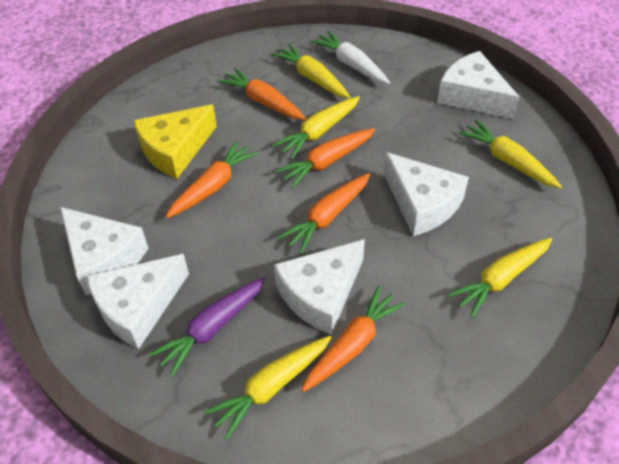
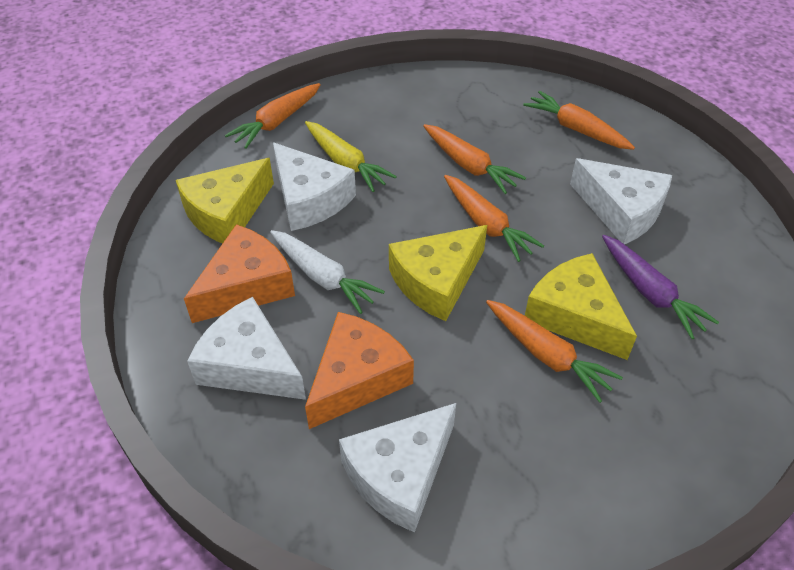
orange cheese: none = 0 -> [184,224,295,323] [305,312,414,429] = 2
white cheese: [60,207,149,295] [86,254,189,349] [274,239,365,335] [384,152,469,236] [437,51,519,119] = 5 -> [187,297,306,400] [273,143,356,231] [339,403,456,533] [570,158,672,245] = 4
yellow carrot: [204,336,332,440] [271,43,350,98] [273,96,360,159] [448,238,552,318] [459,120,562,188] = 5 -> [305,121,397,192] = 1
yellow cheese: [133,104,217,179] = 1 -> [176,158,274,244] [389,225,487,321] [525,253,637,360] = 3

